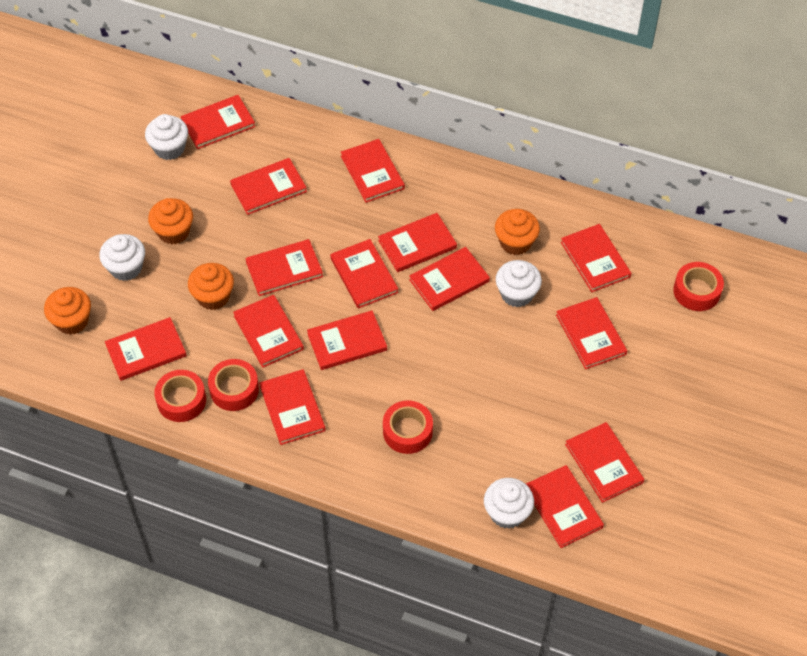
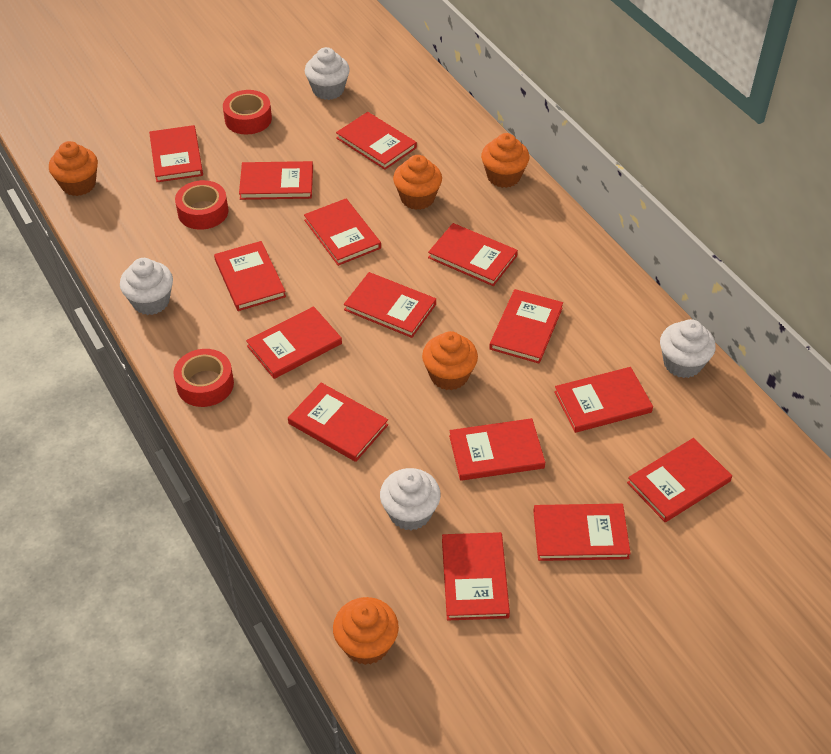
orange cupcake: [44,287,91,335] [148,198,193,245] [188,263,234,310] [495,209,540,255] = 4 -> [49,141,98,196] [333,597,399,665] [393,155,442,210] [422,331,478,390] [481,133,529,188] = 5
red tape: [154,370,206,422] [208,359,259,411] [383,400,433,454] [673,262,724,311] = 4 -> [174,349,234,407] [175,180,229,230] [223,90,272,134] = 3

